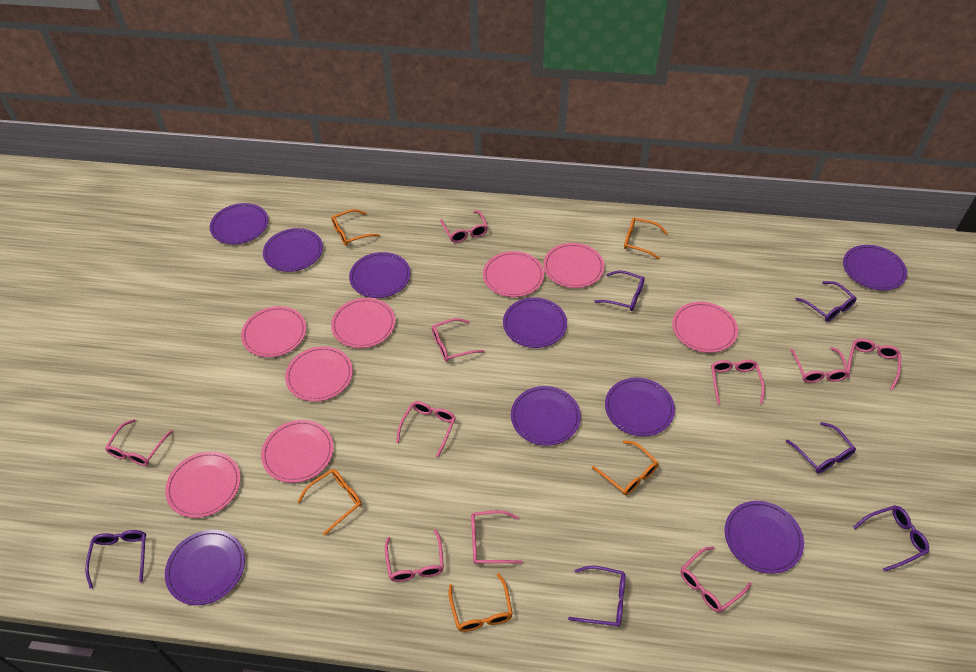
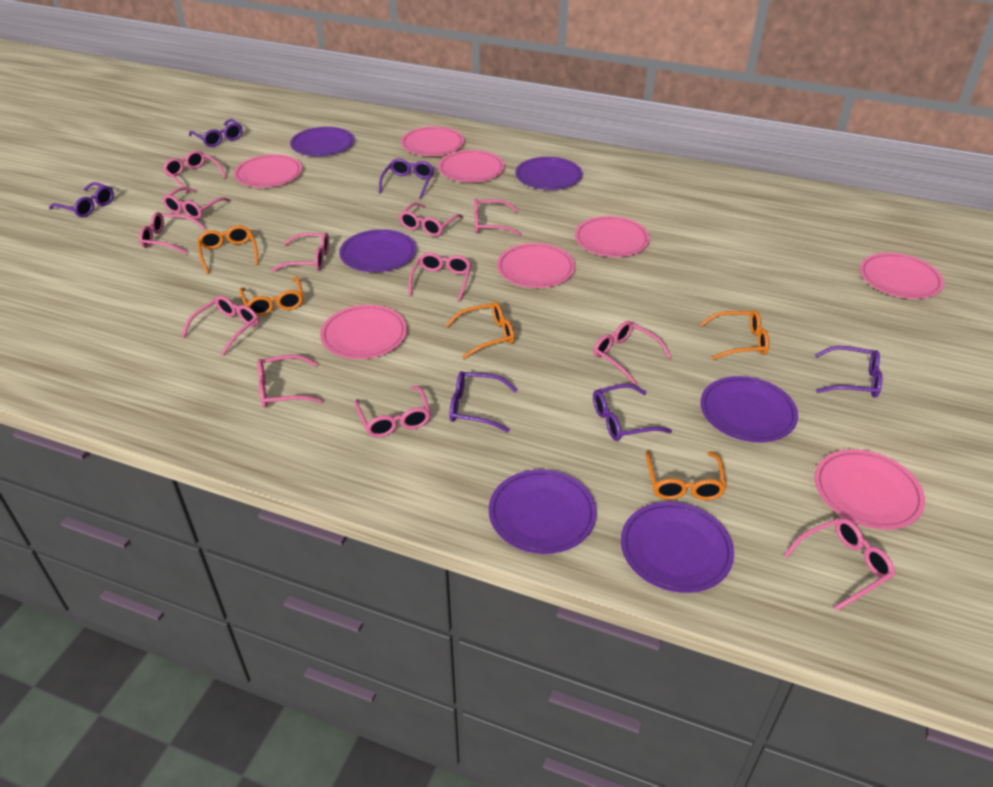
pink glasses: [105,419,173,466] [385,529,444,582] [396,401,456,457] [432,318,484,362] [440,211,488,243] [471,510,523,564] [680,546,751,613] [711,360,765,405] [790,347,850,383] [847,339,901,390] = 10 -> [139,212,206,255] [162,187,230,219] [163,150,226,193] [182,296,259,356] [257,355,323,408] [272,233,329,272] [354,386,431,437] [399,202,463,236] [408,252,471,302] [474,199,521,236] [593,321,671,385] [784,518,895,611] = 12
purple plate: [165,530,245,605] [210,203,268,244] [263,228,323,272] [349,252,411,298] [503,298,567,348] [511,386,581,446] [605,378,675,436] [725,501,804,574] [843,245,907,291] = 9 -> [290,127,354,156] [339,229,416,272] [489,469,596,554] [515,157,582,190] [621,502,734,593] [700,376,798,443] = 6

